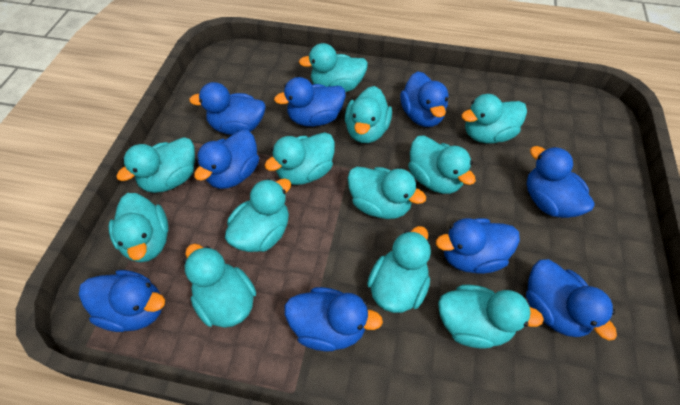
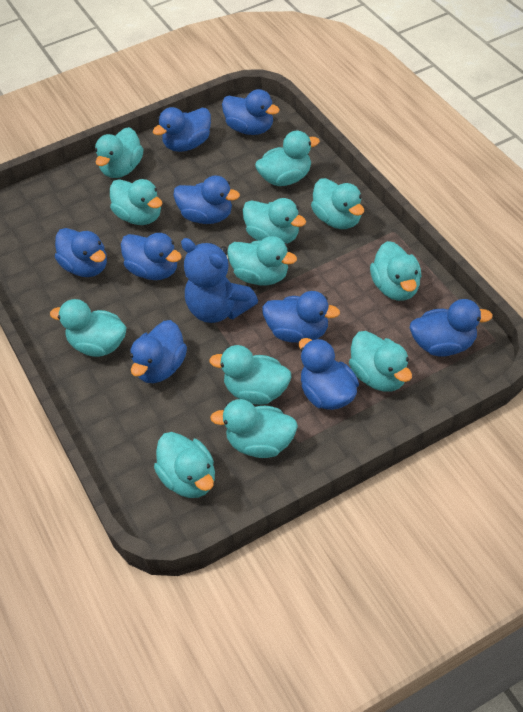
blue teddy bear: none = 0 -> [181,238,258,323] = 1

